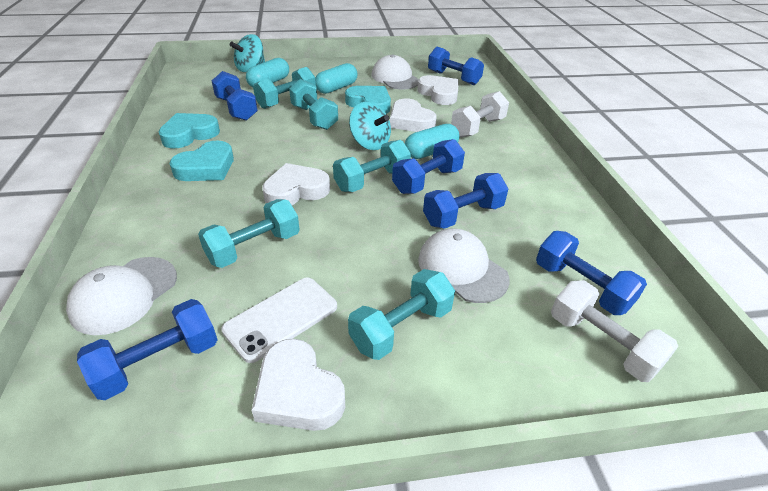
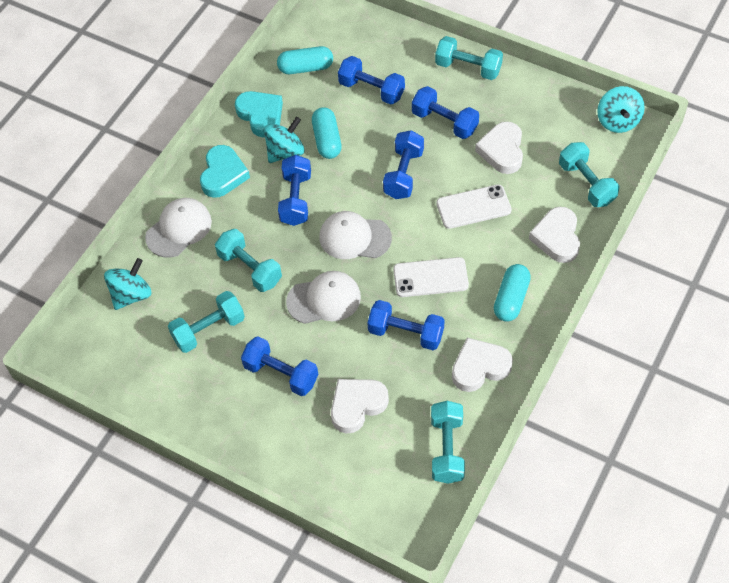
turquoise heart: [158,113,220,148] [170,141,234,181] [345,86,391,114] = 3 -> [200,145,250,198] [235,91,283,137] = 2
turquoise spinning top: [230,34,265,72] [349,102,391,150] = 2 -> [104,258,151,310] [264,117,305,163] [597,86,645,133] = 3
white dumbbell: [451,91,509,138] [551,280,678,382] = 2 -> none = 0
white phone: [221,277,337,363] = 1 -> [393,257,469,297] [436,184,512,229] = 2

